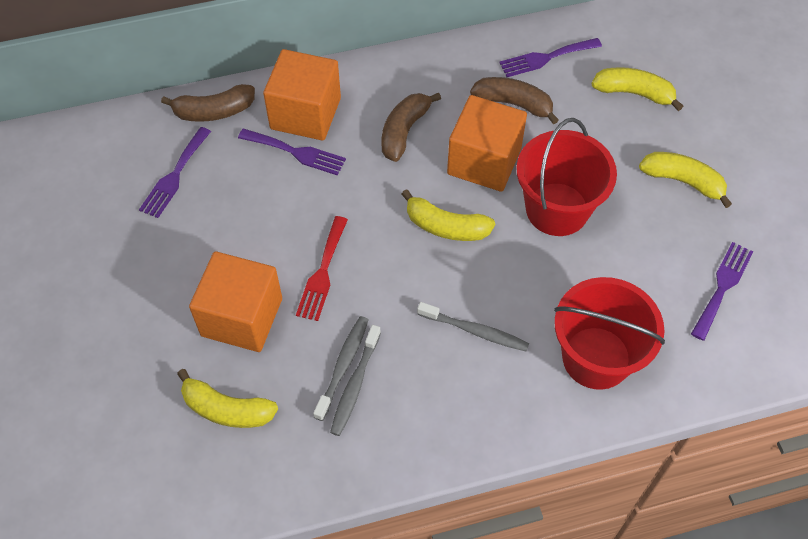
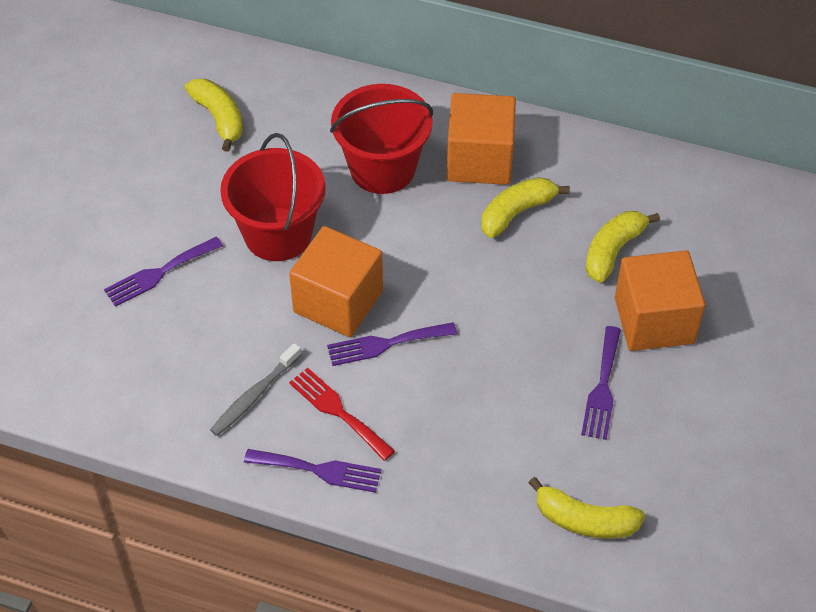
brown banana: [161,84,255,122] [382,92,441,162] [470,77,559,124] = 3 -> none = 0
grey toothbrush: [313,316,368,421] [330,325,381,436] [417,302,529,351] = 3 -> [210,343,302,436] = 1

